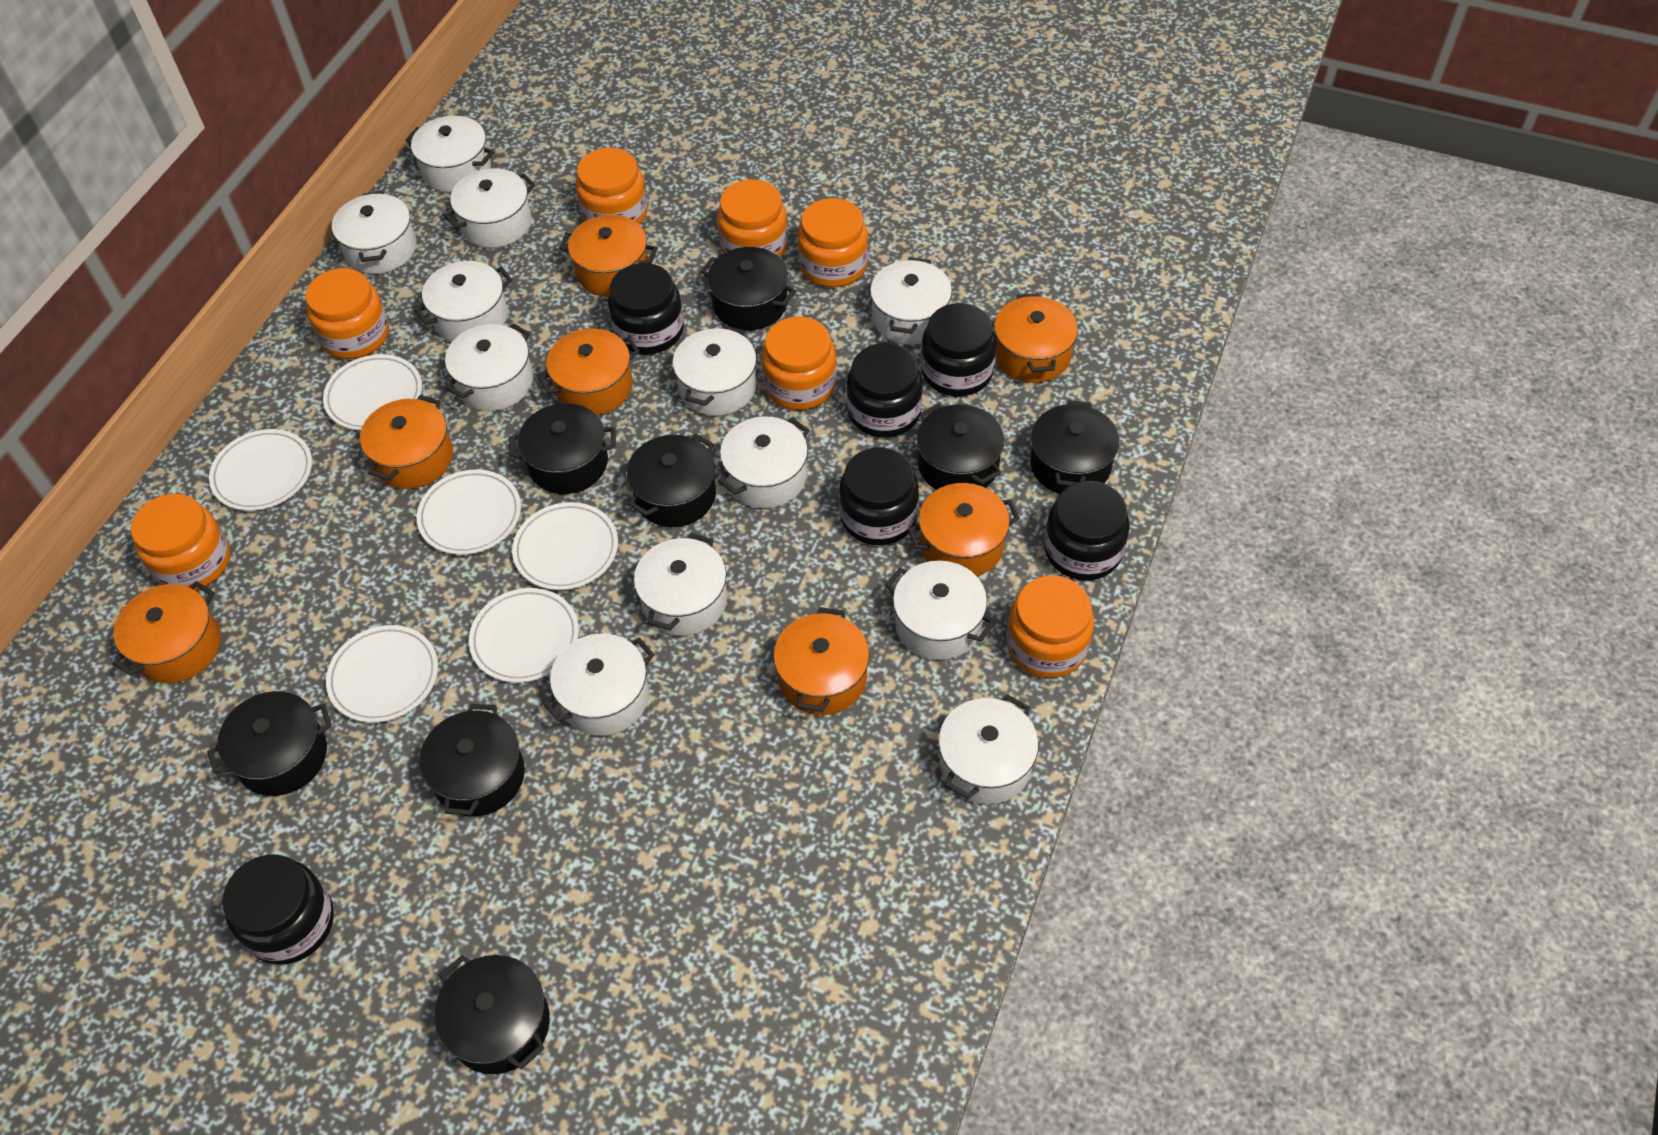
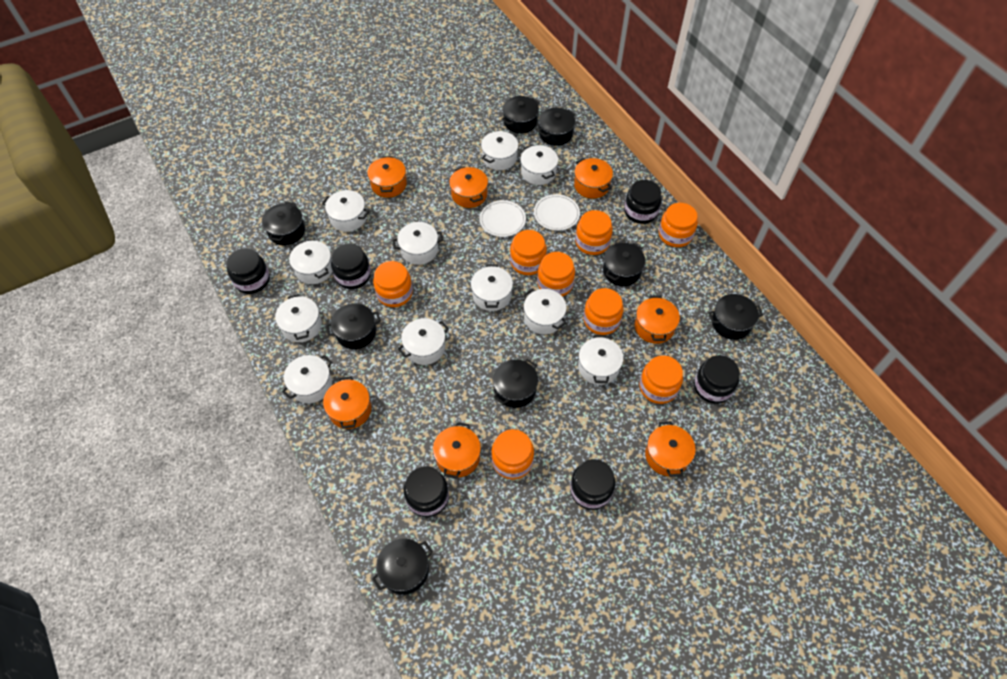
orange jar: [131,494,230,590] [305,268,389,359] [576,148,648,225] [717,179,788,258] [761,316,837,410] [797,198,868,287] [1006,575,1094,678] = 7 -> [373,261,413,307] [491,429,534,479] [510,230,547,275] [537,252,575,297] [575,210,613,255] [583,288,624,335] [639,355,683,404] [659,203,698,247] = 8
white plate: [209,429,312,511] [323,354,422,431] [326,625,438,723] [417,470,521,555] [469,588,579,683] [512,502,618,590] = 6 -> [479,200,526,237] [534,194,580,231] = 2
white pot: [332,191,417,274] [406,116,494,192] [414,261,512,342] [444,169,536,248] [445,324,533,411] [543,634,655,736] [634,533,727,636] [673,325,757,416] [718,416,810,508] [870,257,952,345] [885,561,995,660] [938,694,1039,804] = 12 -> [275,294,322,342] [282,355,332,403] [289,241,332,284] [322,190,369,232] [393,222,443,265] [398,318,449,365] [471,264,513,311] [481,131,519,170] [520,144,558,185] [524,289,567,334] [578,335,623,385] = 11

